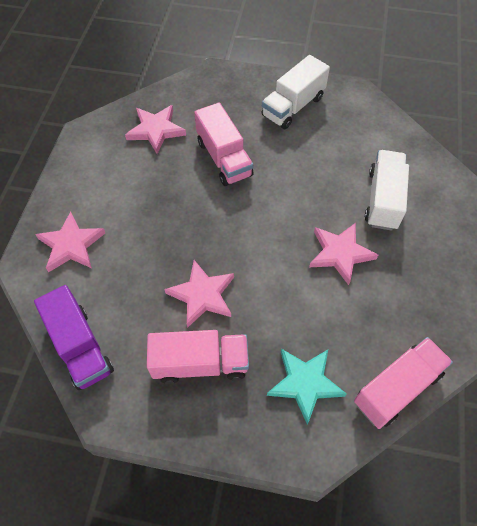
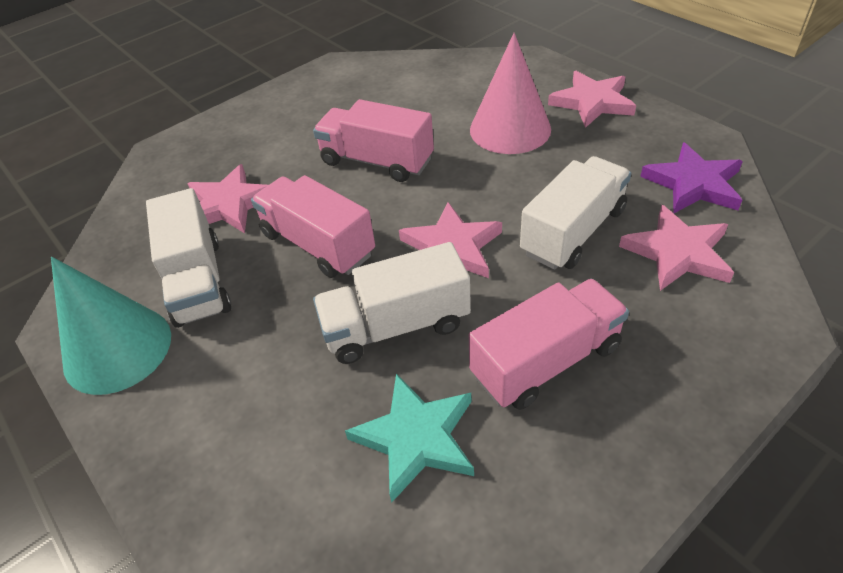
pink cone: none = 0 -> [470,33,551,154] = 1
purple star: none = 0 -> [640,143,743,213] = 1
purple truck: [34,285,114,390] = 1 -> none = 0
turquoise cone: none = 0 -> [51,257,171,395] = 1
white truck: [261,55,330,129] [365,150,409,231] = 2 -> [146,188,231,328] [313,242,471,364] [520,156,631,270] = 3

